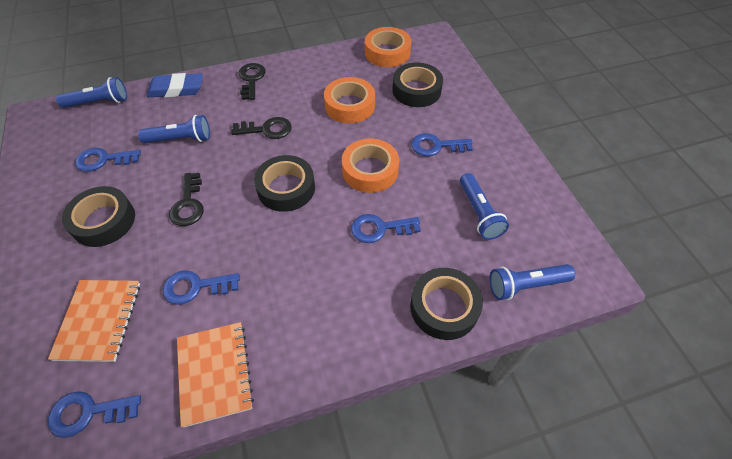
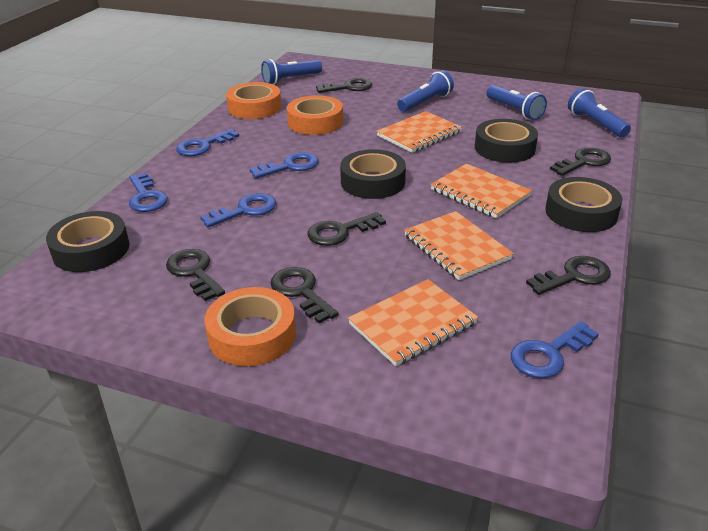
black key: [169,173,204,226] [231,117,292,139] [239,63,265,100] = 3 -> [166,249,225,301] [270,267,338,324] [308,212,386,246] [316,78,373,93] [526,256,611,295] [550,148,611,176] = 6
blue eraser: [147,73,203,97] = 1 -> none = 0
orange notebook: [48,280,140,362] [177,322,254,427] = 2 -> [348,279,478,366] [376,111,462,153] [404,211,514,280] [431,164,532,218] = 4

